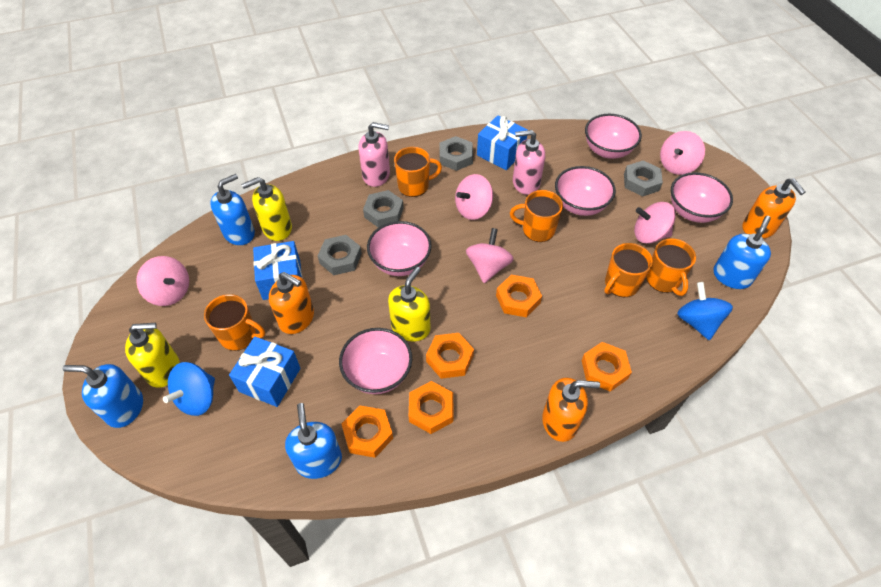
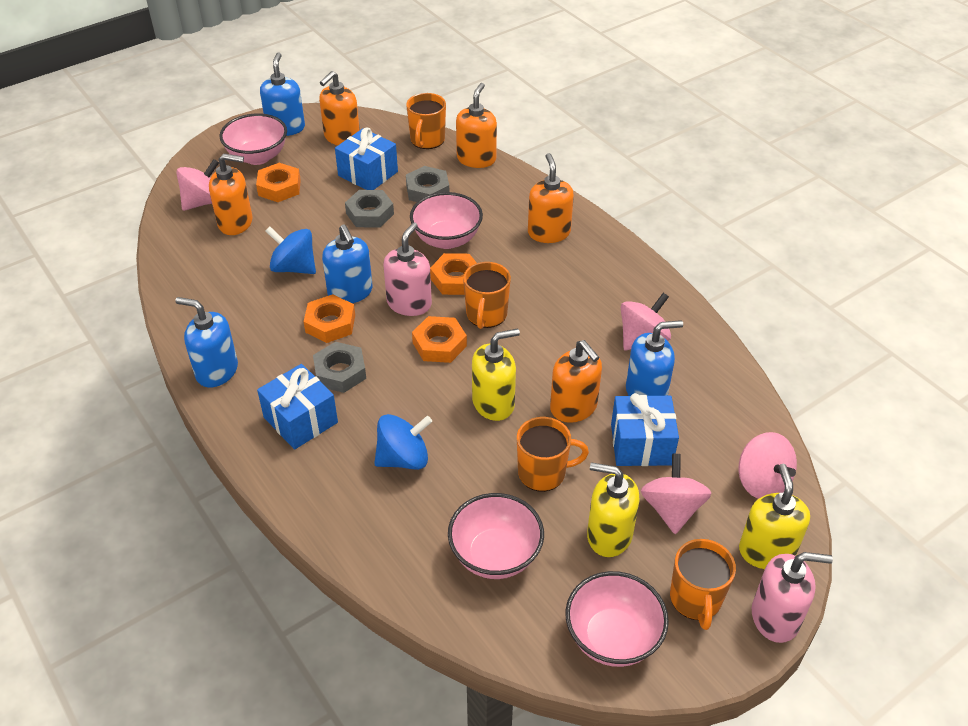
grey nut: [318,235,362,275] [363,190,403,228] [439,136,473,171] [624,160,663,197] = 4 -> [313,342,366,393] [345,190,394,228] [406,166,449,202] = 3
orange mug: [204,294,265,351] [394,147,442,197] [510,190,563,242] [604,243,653,297] [646,238,696,296] = 5 -> [406,93,446,149] [463,262,511,329] [517,417,589,492] [670,539,736,630] = 4
orange nut: [342,406,393,458] [409,381,454,434] [426,333,474,379] [496,275,542,318] [581,342,632,391] = 5 -> [256,163,301,202] [304,294,355,343] [412,316,467,363] [430,253,477,295] = 4
orange soap dispenser: [269,272,314,334] [542,377,600,442] [743,178,806,239] = 3 -> [209,154,253,235] [319,71,360,145] [456,83,497,168] [528,153,574,243] [550,340,602,423] = 5
pink bowl: [339,328,412,394] [367,221,432,276] [555,166,616,216] [585,114,642,159] [671,172,733,223] = 5 -> [220,113,287,165] [410,192,483,249] [448,493,544,579] [565,571,669,667] = 4
pink spinning top: [136,256,189,306] [455,174,493,220] [466,228,514,283] [634,202,676,244] [660,131,705,175] = 5 -> [176,159,219,211] [621,293,671,350] [641,454,711,534] [738,432,797,499] = 4

